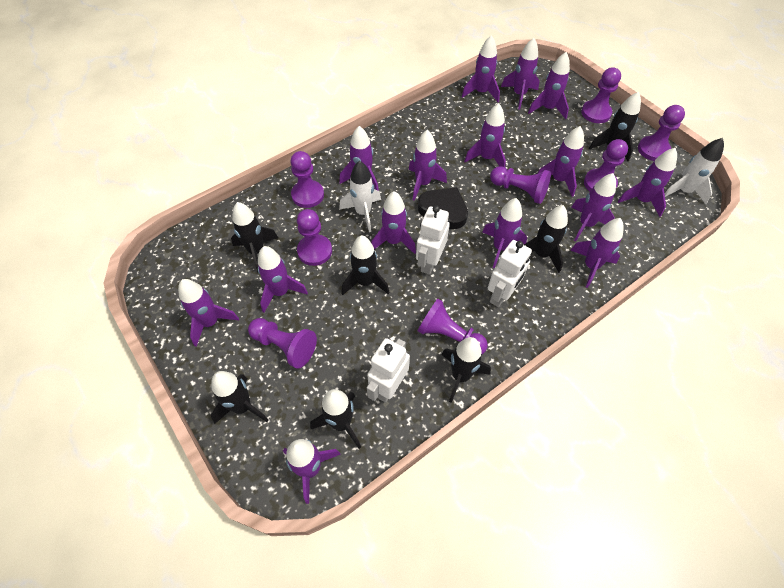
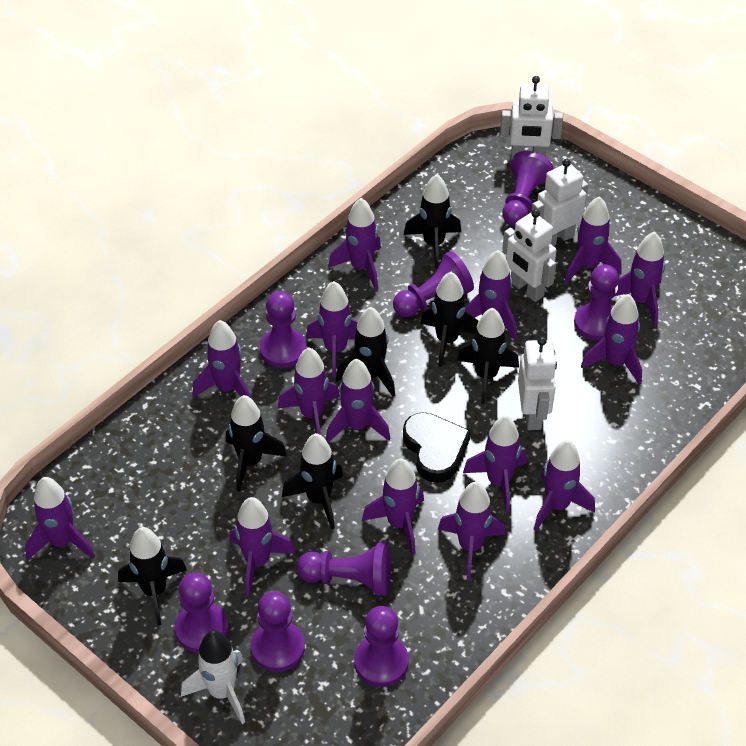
white robot: [367,338,410,403] [416,205,450,275] [488,240,532,307] = 3 -> [500,76,563,160] [502,209,557,302] [518,337,557,430] [532,159,588,246] = 4
white rocket: [339,161,381,232] [664,138,724,204] = 2 -> [181,630,245,724] = 1

